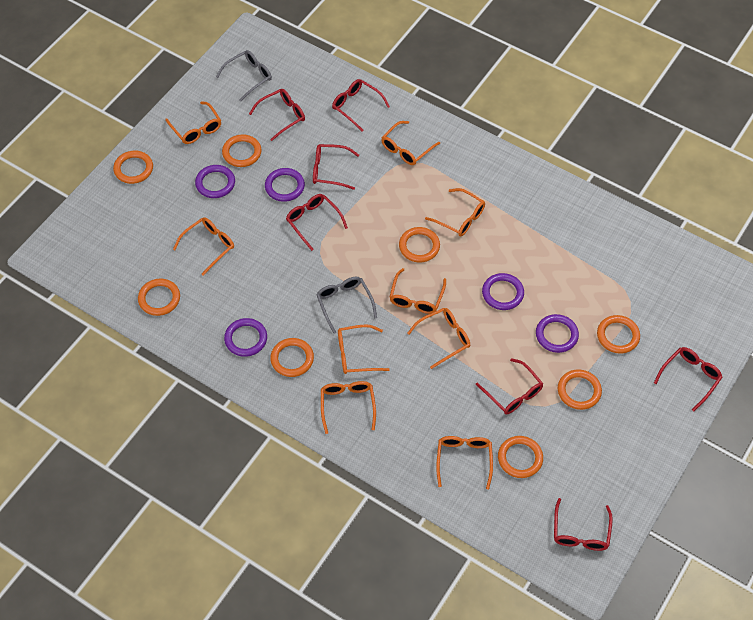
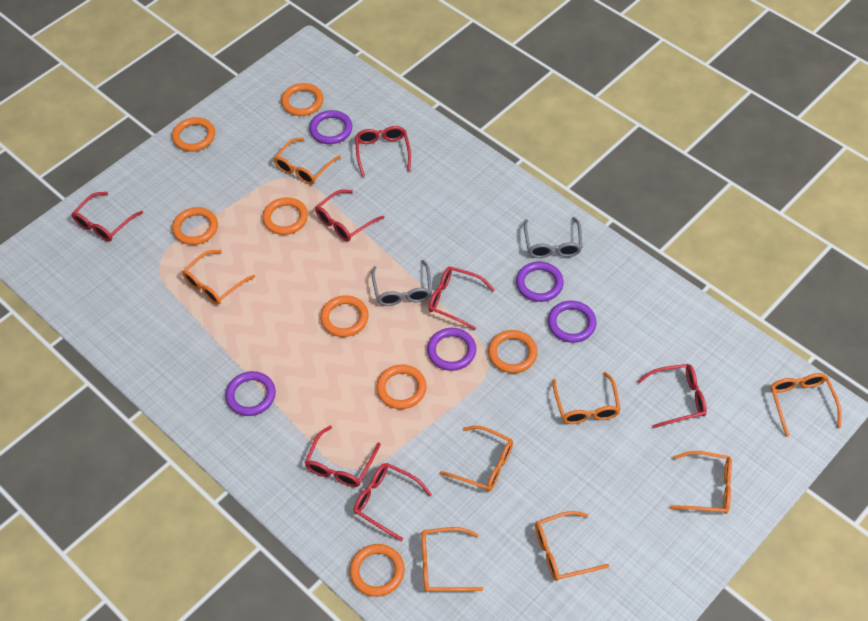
orange glasses: [165,101,221,144] [173,217,234,276] [321,381,376,434] [338,324,389,374] [381,121,440,165] [390,268,446,314] [407,308,470,369] [425,188,485,237] [436,436,493,490] = 9 -> [182,250,255,305] [273,138,341,185] [421,527,483,592] [440,426,513,491] [535,511,609,581] [553,372,621,424] [670,451,732,514] [770,373,841,437] = 8

